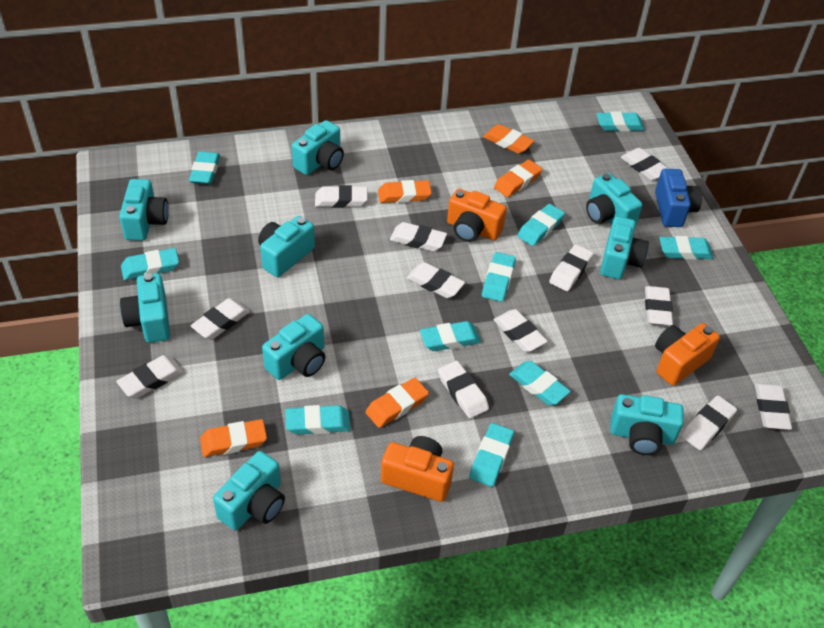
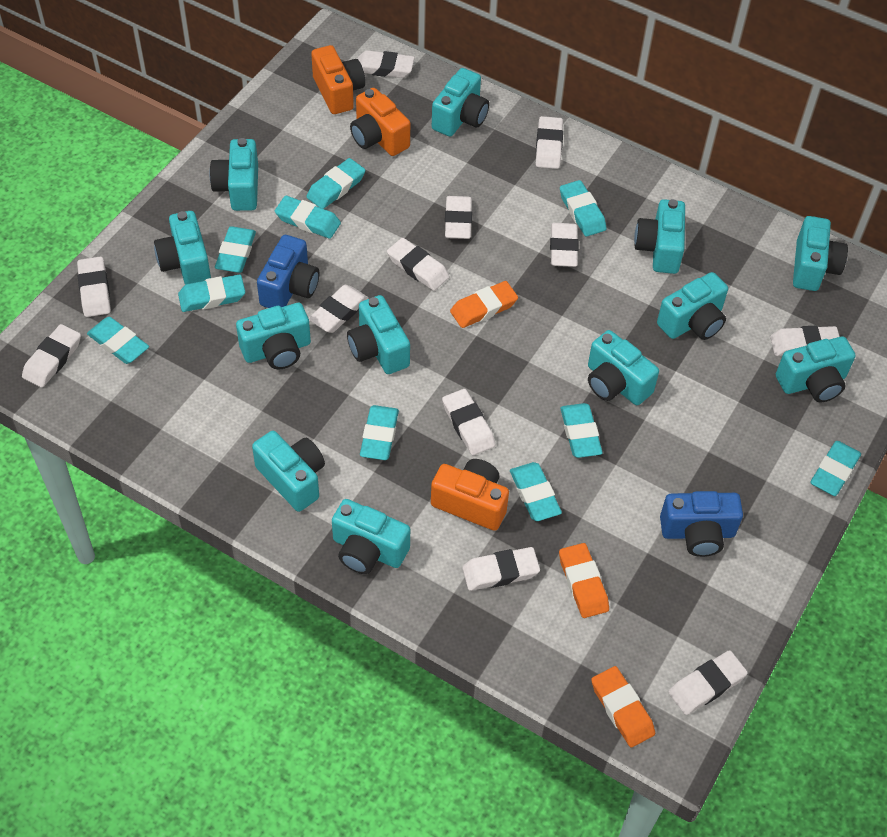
blue camera: [655,169,702,227] = 1 -> [257,235,319,308] [660,491,743,557] = 2
orange eraser: [200,419,267,457] [366,378,429,428] [378,180,432,203] [483,124,534,154] [494,160,542,197] = 5 -> [450,281,518,328] [559,543,609,618] [591,666,655,747] = 3
turquoise camera: [119,179,169,241] [120,273,170,343] [213,451,285,530] [258,216,315,277] [262,314,325,380] [292,120,344,175] [586,173,642,225] [600,216,649,279] [610,394,684,455] = 9 -> [154,211,211,285] [210,138,258,211] [236,303,311,369] [252,431,325,512] [332,499,410,574] [347,295,410,374] [432,68,489,137] [588,330,659,405] [634,199,685,274] [657,272,728,340] [776,337,856,402] [793,216,848,291] = 12

